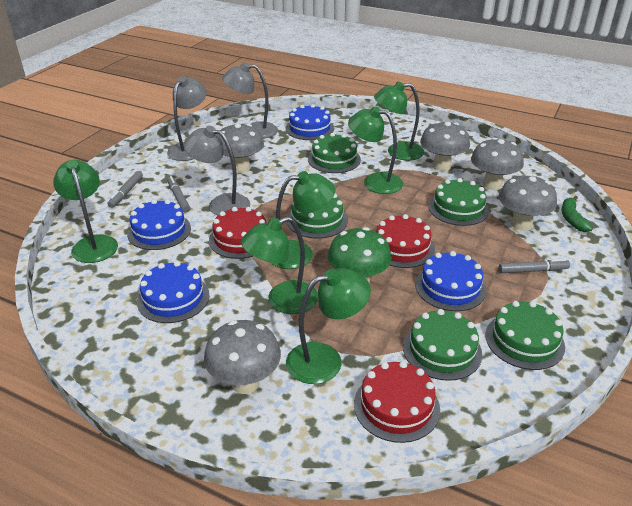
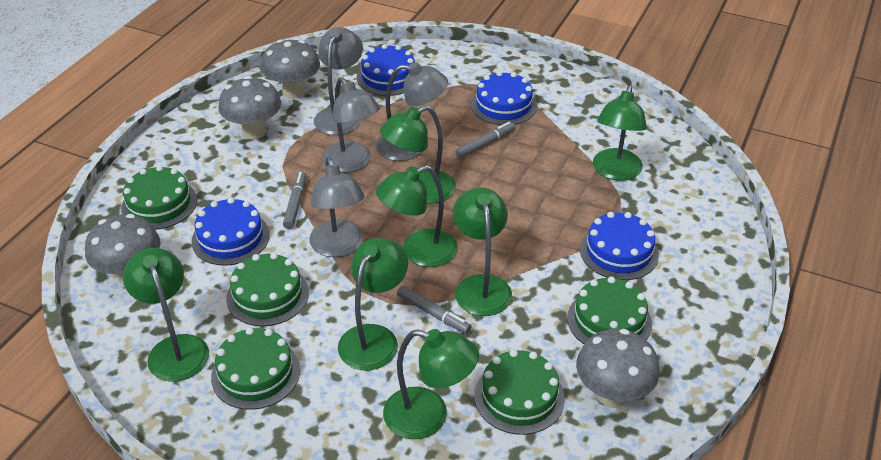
green banana: [561,196,593,232] = 1 -> none = 0
green lamp: [53,160,118,263] [240,217,318,314] [270,171,335,269] [286,268,371,384] [348,106,403,194] [374,81,424,161] = 6 -> [123,248,209,382] [338,238,408,370] [376,165,458,267] [380,105,456,204] [383,329,479,439] [453,188,512,316] [593,85,647,181] = 7
green mushroom: [328,227,392,284] = 1 -> none = 0
grey lamp: [167,76,207,161] [184,126,250,215] [222,62,278,139] = 3 -> [309,157,365,257] [314,27,363,135] [322,77,380,173] [376,62,448,161] = 4
grey mushroom: [204,320,281,394] [218,123,264,173] [420,121,470,171] [471,138,524,190] [499,174,557,231] = 5 -> [85,214,160,285] [218,76,281,139] [261,39,320,99] [576,329,660,408] = 4
red cake: [209,207,266,259] [354,361,440,443] [376,214,435,268] = 3 -> none = 0

